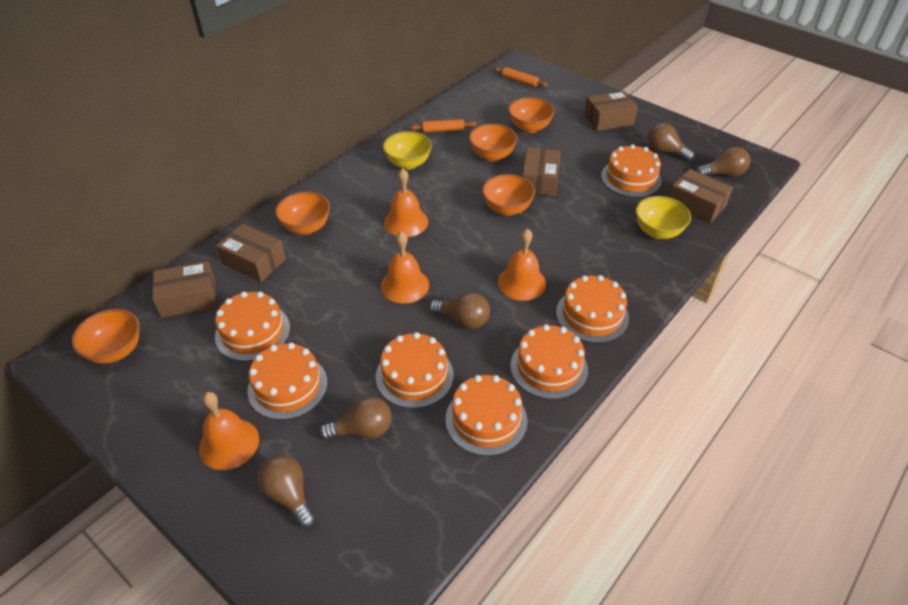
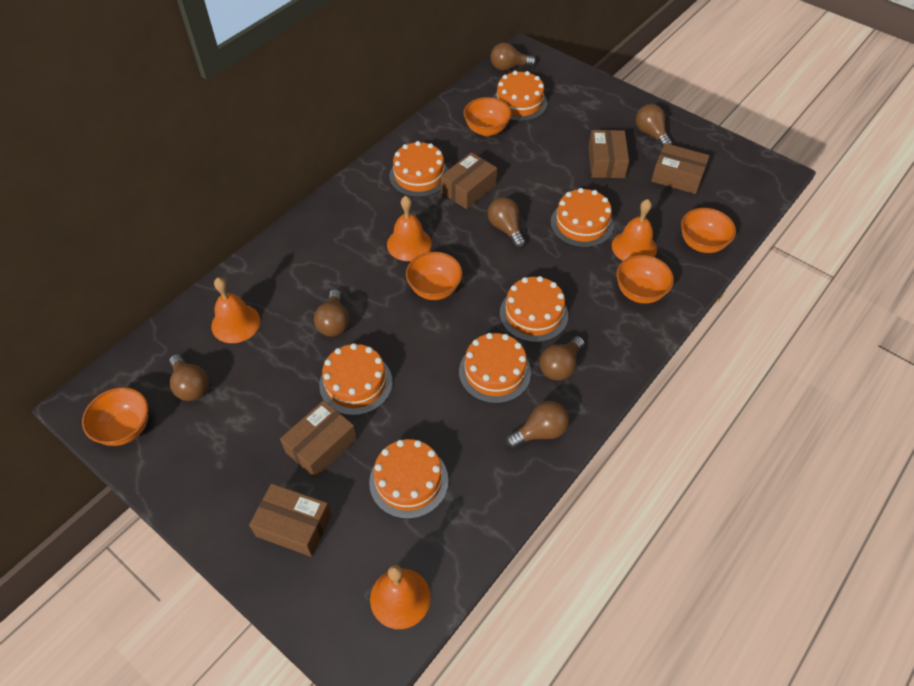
brown light bulb: [257,455,315,528] [319,397,392,440] [429,292,490,329] [648,123,694,161] [696,146,750,177] = 5 -> [169,354,209,401] [314,289,349,337] [488,197,525,248] [491,43,536,71] [506,401,569,448] [540,336,584,381] [636,104,672,148] = 7
orange rolling pin: [410,119,477,132] [494,67,548,87] = 2 -> none = 0
yellow bowl: [383,131,432,170] [635,196,691,239] = 2 -> none = 0

